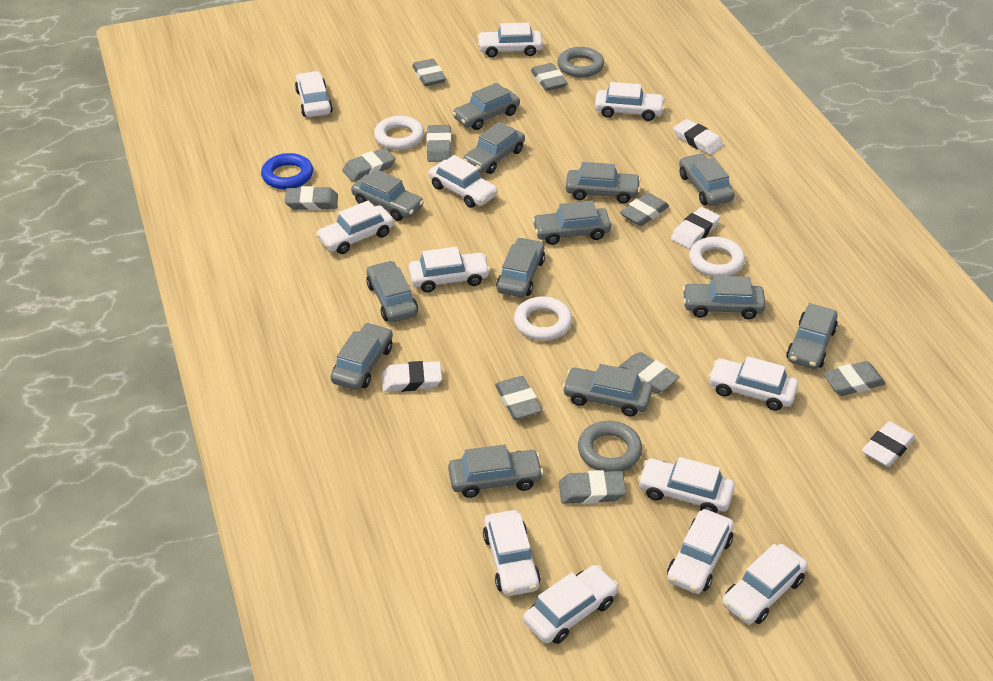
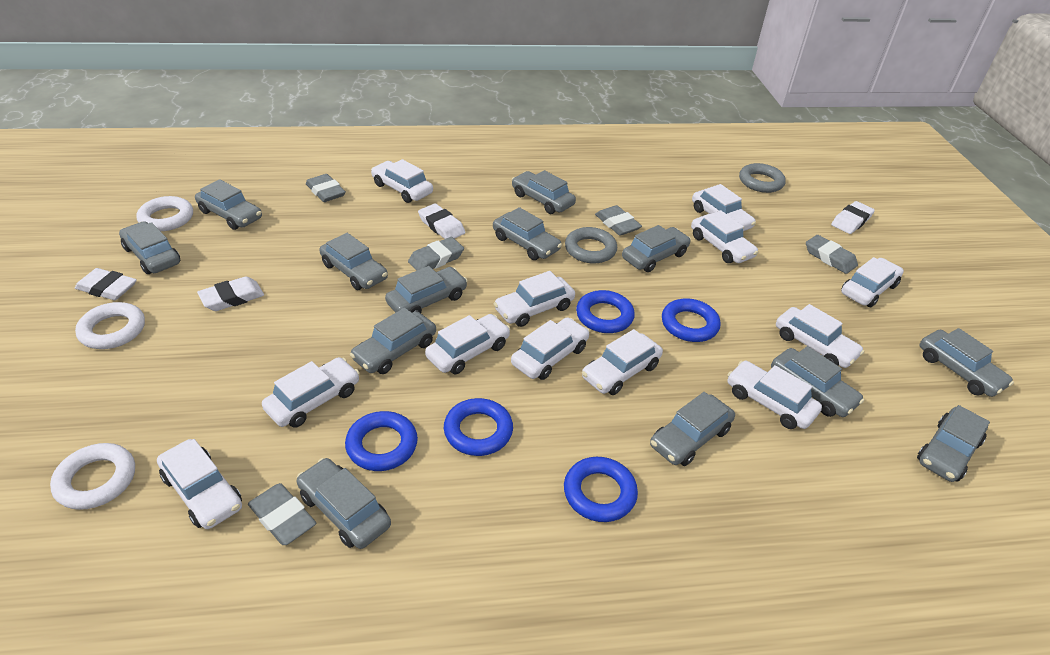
blue ring: [261,153,313,189] = 1 -> [345,411,418,471] [444,398,513,456] [564,457,638,522] [576,290,635,333] [662,298,721,342] = 5
grey eraser: [284,186,338,210] [342,148,396,182] [412,59,446,86] [426,125,451,162] [495,376,542,420] [531,63,568,91] [559,470,626,504] [618,352,679,394] [620,193,669,226] [823,361,886,396] = 10 -> [248,483,316,545] [306,174,346,202] [408,237,464,271] [595,205,642,236] [806,235,858,274] = 5

